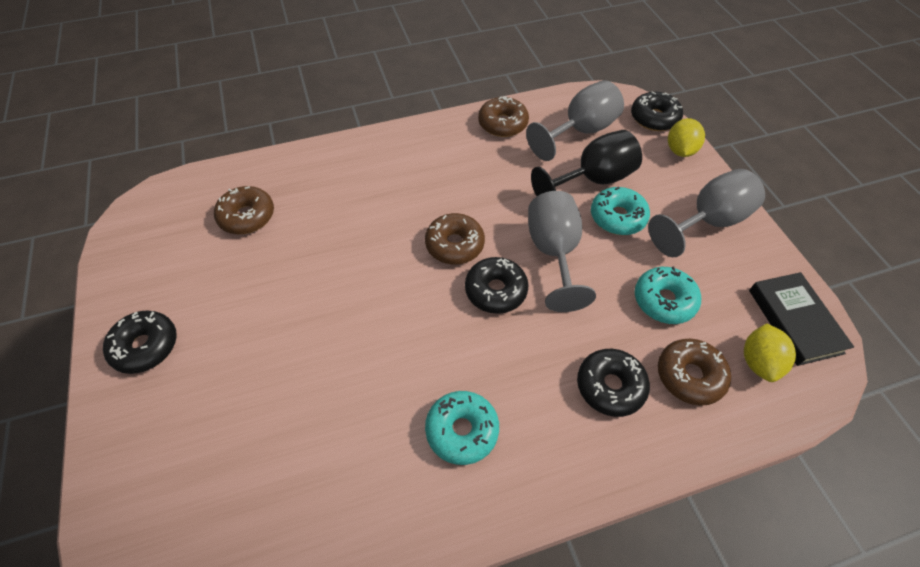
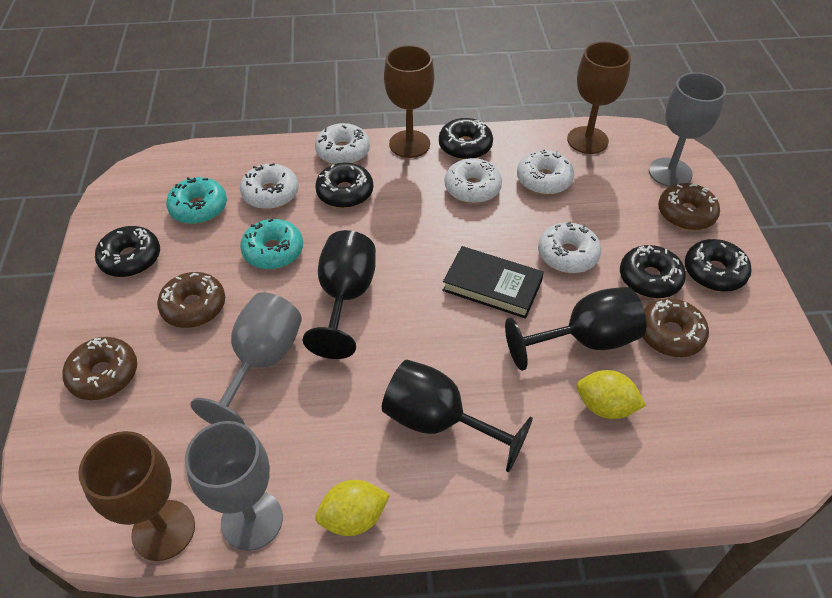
black donut: [103,310,177,374] [465,257,528,314] [577,349,650,417] [631,91,683,131] = 4 -> [95,226,160,277] [315,162,373,208] [439,118,493,160] [620,245,686,298] [685,239,752,292] = 5
black goblet: [531,130,642,196] = 1 -> [303,230,376,359] [382,360,533,472] [505,287,646,371] = 3
brown goblet: none = 0 -> [78,431,195,561] [384,45,434,158] [567,41,631,154] = 3
turquoise donut: [425,391,499,465] [591,187,650,235] [635,267,701,324] = 3 -> [166,177,227,224] [240,219,303,269] = 2
white donut: none = 0 -> [240,163,298,209] [315,123,370,164] [445,158,502,203] [517,149,574,195] [538,221,601,273] = 5

